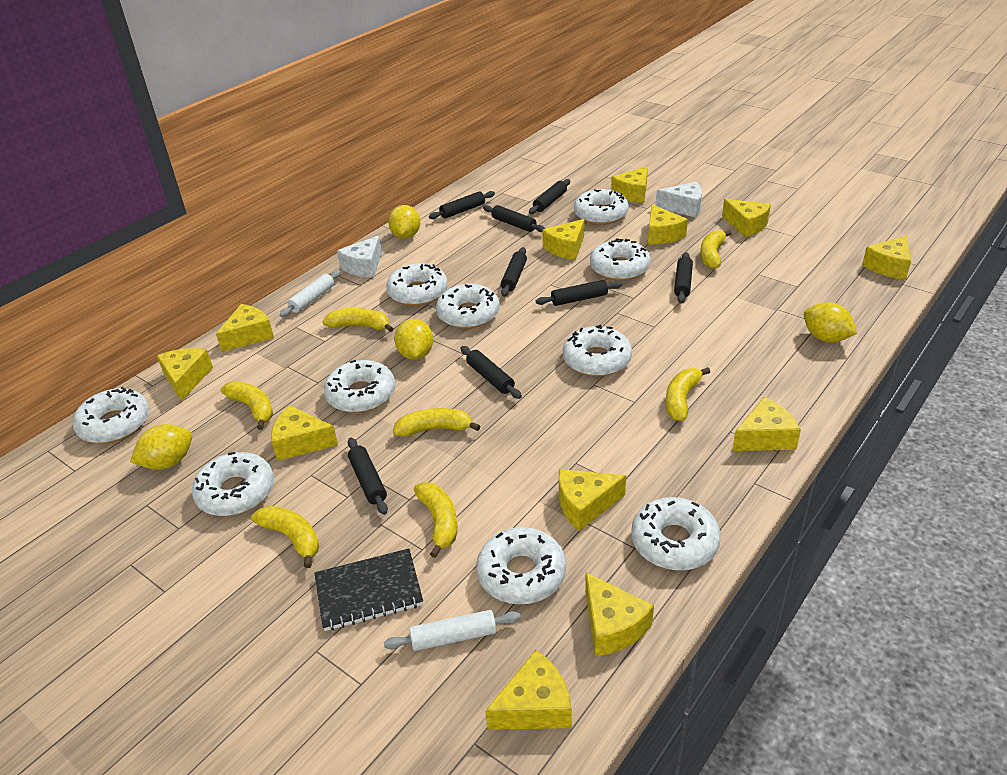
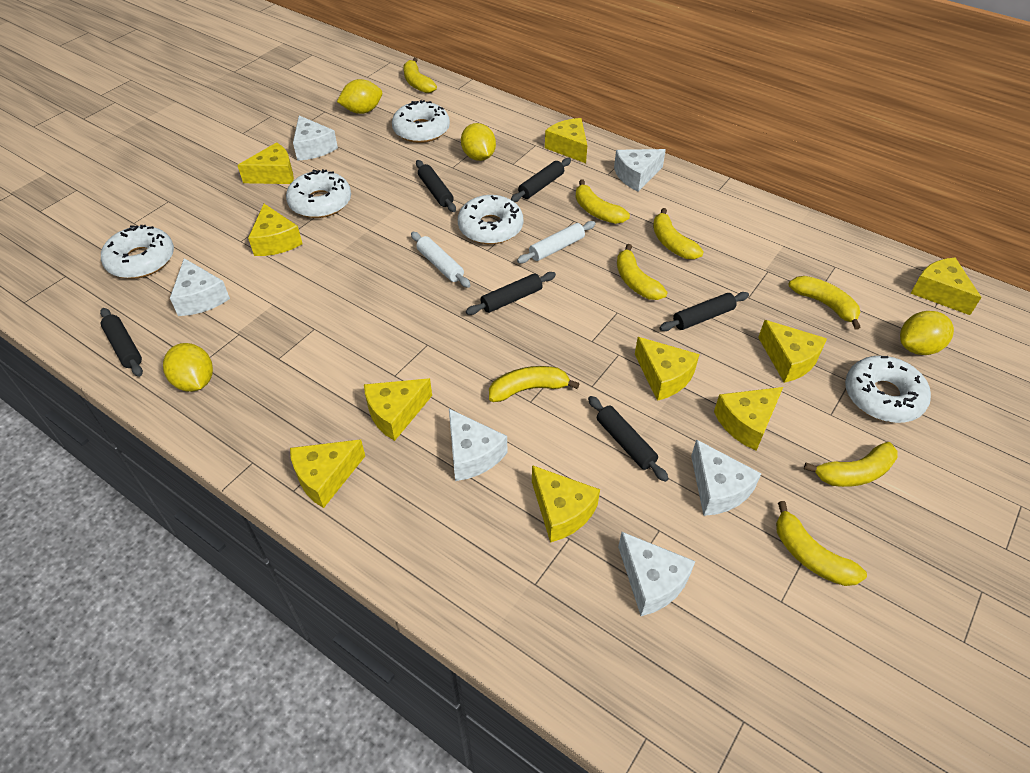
black notebook: [314,548,423,631] = 1 -> none = 0
black rolling pin: [348,438,388,515] [429,191,495,219] [461,346,522,399] [483,205,545,232] [501,247,527,297] [529,179,570,214] [536,280,623,306] [674,252,693,304] = 8 -> [100,308,143,377] [416,160,456,212] [466,272,556,315] [511,158,571,202] [588,396,669,482] [659,292,749,331] = 6
white cheese: [337,235,382,278] [656,182,702,218] = 2 -> [170,258,230,316] [293,116,338,161] [449,409,507,481] [614,149,666,191] [618,532,695,616] [691,439,762,516] = 6
white donut: [73,387,150,444] [192,452,274,516] [324,360,395,413] [386,263,448,306] [436,284,500,329] [476,527,566,604] [563,325,632,377] [574,189,629,225] [590,238,651,281] [631,497,721,571] = 10 -> [101,225,174,279] [286,169,351,218] [392,100,450,143] [458,195,523,244] [845,356,931,423] = 5
yellow banana: [221,381,273,430] [251,506,319,568] [322,308,394,332] [393,408,481,437] [414,482,457,558] [665,367,710,421] [700,230,732,269] = 7 -> [403,58,437,93] [489,366,580,402] [575,180,630,224] [617,244,667,300] [653,208,704,259] [776,501,867,586] [789,276,861,330] [804,442,897,487] = 8
yellow cheese: [157,348,213,402] [216,304,274,352] [271,405,338,461] [485,650,572,730] [542,219,584,260] [559,469,626,531] [585,573,654,656] [611,166,648,203] [648,204,688,244] [722,199,771,237] [732,397,801,451] [862,235,911,280] = 12 -> [237,142,294,184] [248,204,302,256] [290,439,365,508] [364,378,432,441] [532,465,600,543] [545,118,587,163] [635,337,699,401] [714,387,783,451] [758,320,827,383] [911,258,982,315] = 10

